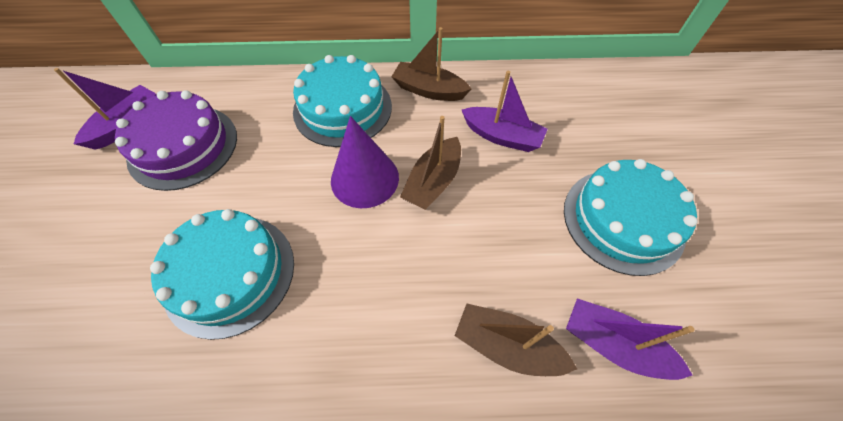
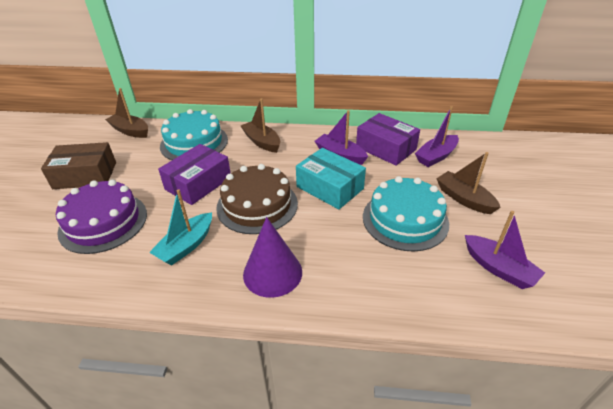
brown box: none = 0 -> [41,142,116,189] = 1
brown cake: none = 0 -> [216,164,298,234] = 1
purple box: none = 0 -> [158,144,231,205] [356,113,420,166] = 2
turquoise boat: none = 0 -> [149,189,212,266] = 1
turquoise box: none = 0 -> [296,148,366,209] = 1
turquoise cake: [150,209,294,340] [293,55,392,147] [564,159,698,276] = 3 -> [160,109,228,160] [363,176,449,251] = 2

